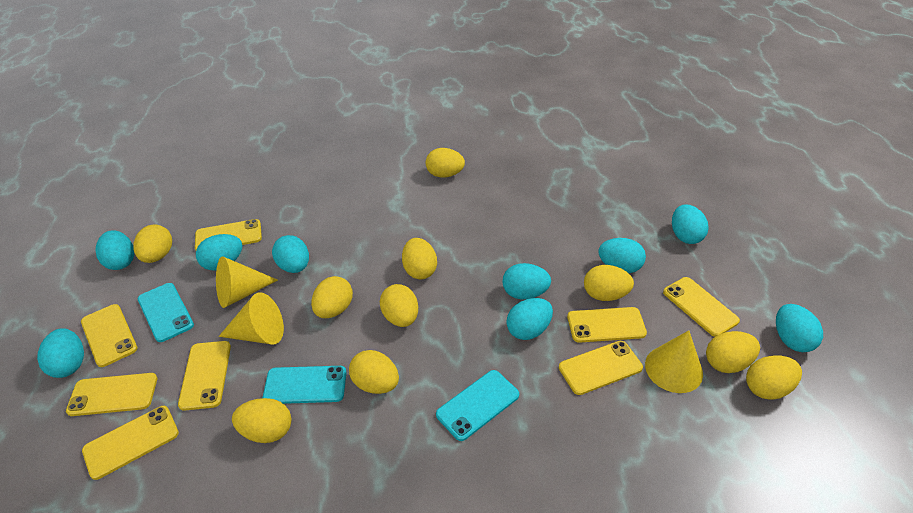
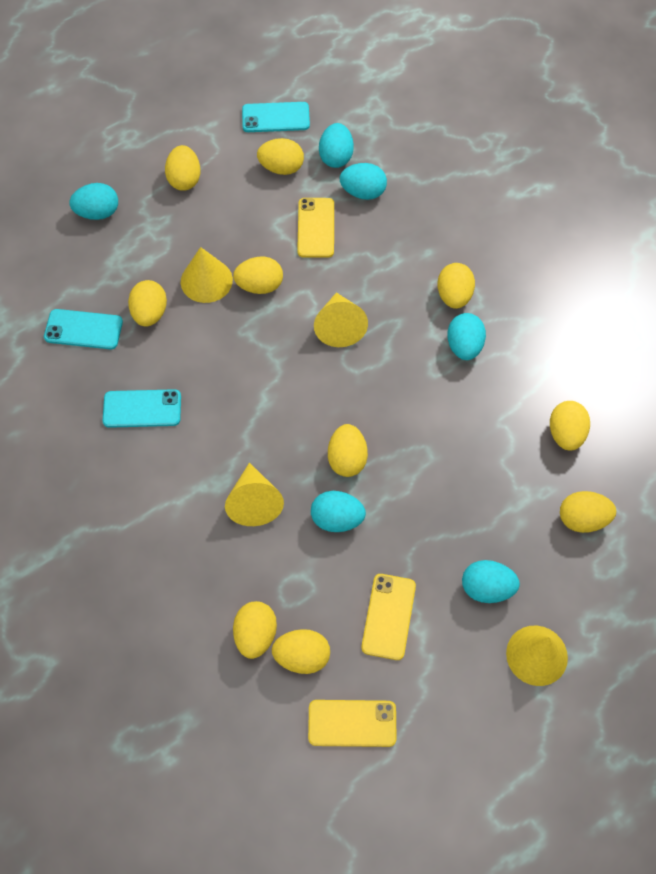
turquoise egg: [37,328,84,378] [95,230,134,270] [196,234,242,270] [272,235,309,273] [502,263,551,299] [506,298,553,340] [598,238,646,273] [672,204,709,244] [776,304,823,352] = 9 -> [69,183,118,220] [311,491,366,532] [319,123,354,168] [340,163,387,200] [447,313,486,360] [462,560,520,603] = 6
yellow cone: [216,256,278,308] [219,293,284,345] [645,330,703,393] = 3 -> [181,247,233,303] [225,463,284,526] [314,292,368,347] [506,626,568,686] = 4
yellow phone: [66,373,157,416] [81,304,138,367] [82,406,179,480] [178,341,231,411] [195,219,262,250] [559,341,643,395] [567,307,647,343] [663,277,740,337] = 8 -> [297,198,334,258] [308,700,397,747] [361,574,416,660] = 3

